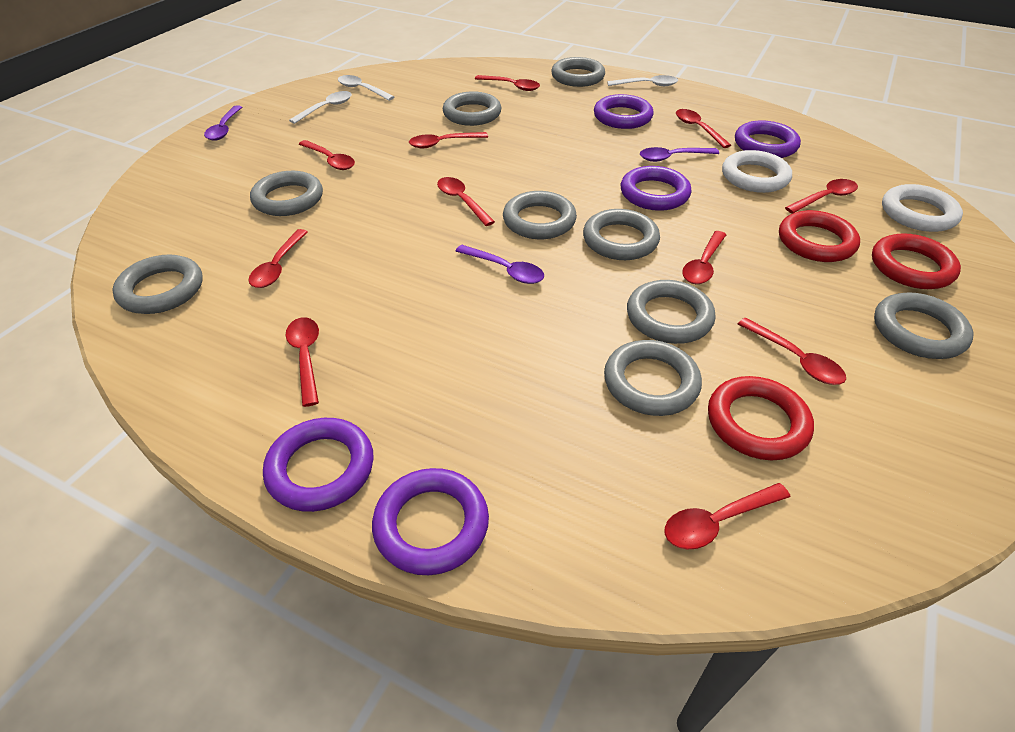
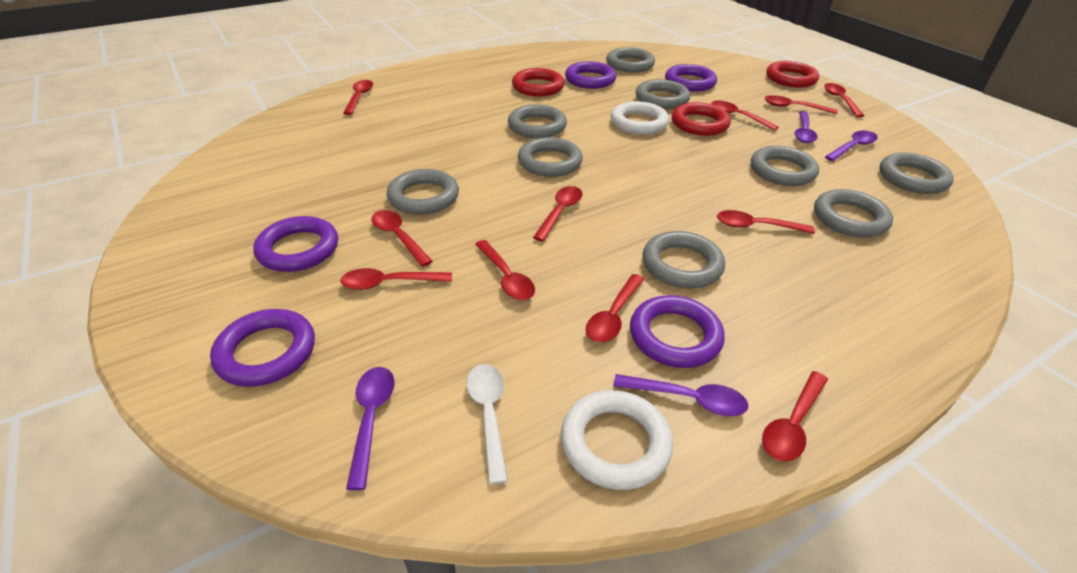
purple spoon: [204,105,242,141] [456,245,544,284] [640,147,719,162] = 3 -> [346,367,395,490] [613,374,749,416] [795,111,818,143] [825,131,878,161] = 4
white spoon: [289,91,352,124] [338,75,394,101] [607,75,678,86] = 3 -> [466,364,508,485] = 1

